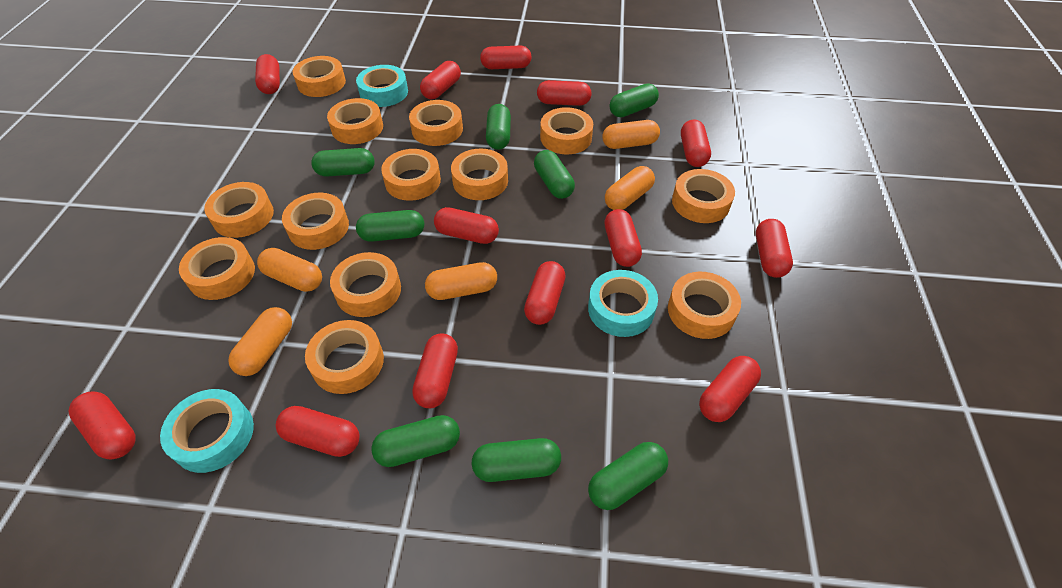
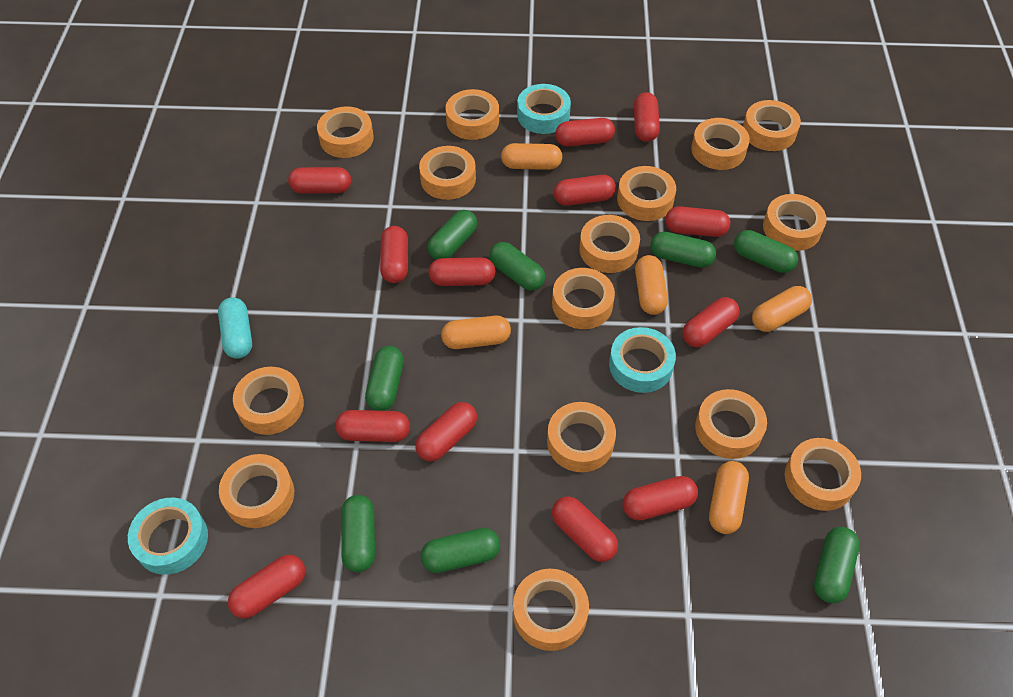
orange tape: [179,237,255,300] [204,182,274,238] [282,193,349,250] [293,56,346,97] [305,320,384,394] [327,98,383,144] [330,252,401,317] [381,149,441,201] [409,100,463,146] [451,149,508,200] [540,107,593,154] [668,272,741,339] [672,169,735,223] = 13 -> [219,454,294,528] [233,367,304,435] [317,106,374,158] [419,146,476,200] [446,89,499,140] [513,569,589,651] [547,402,616,472] [552,268,615,329] [579,215,640,273] [617,166,676,221] [691,118,750,170] [695,389,767,459] [743,100,801,151] [763,194,827,251] [785,438,861,511] = 15
turquoise capsule: none = 0 -> [218,297,252,359] = 1

